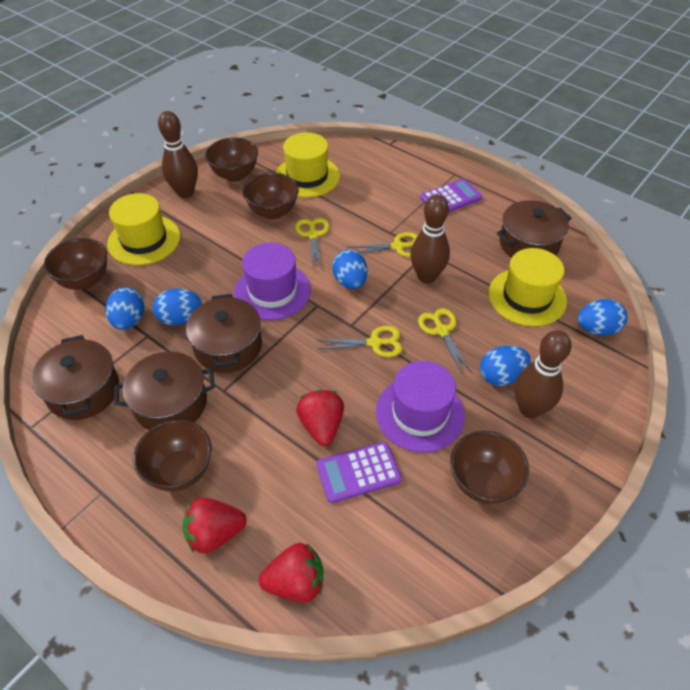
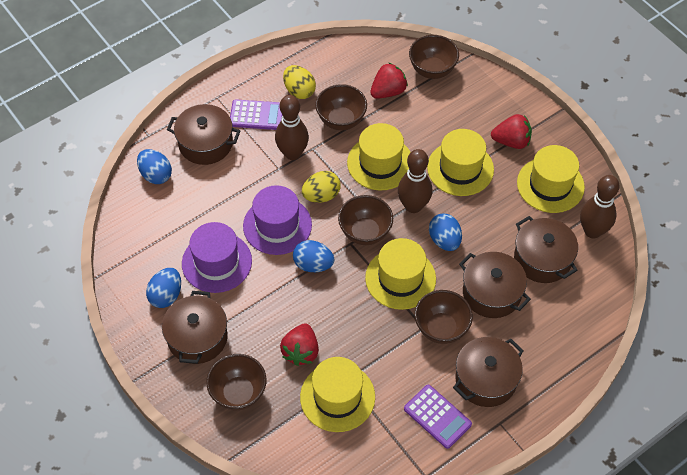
blue egg: [106,287,144,330] [153,289,202,325] [332,250,368,289] [480,345,531,386] [578,299,628,336] = 5 -> [137,149,172,184] [146,268,181,308] [293,240,334,272] [429,214,462,251] = 4
brown pot: [31,335,119,420] [114,351,215,430] [186,294,262,373] [497,200,571,258] = 4 -> [162,291,228,364] [167,104,240,165] [453,337,524,407] [459,252,531,318] [514,216,578,283] = 5
yellow egg: none = 0 -> [283,65,316,99] [302,171,341,203] = 2
yellow hat: [107,193,180,265] [276,132,340,198] [489,248,567,327] = 3 -> [300,357,375,432] [347,123,411,190] [365,238,436,310] [427,129,494,196] [517,145,585,213] = 5
yellow scissors: [295,218,329,270] [317,326,402,357] [349,232,418,257] [418,309,472,375] = 4 -> none = 0

